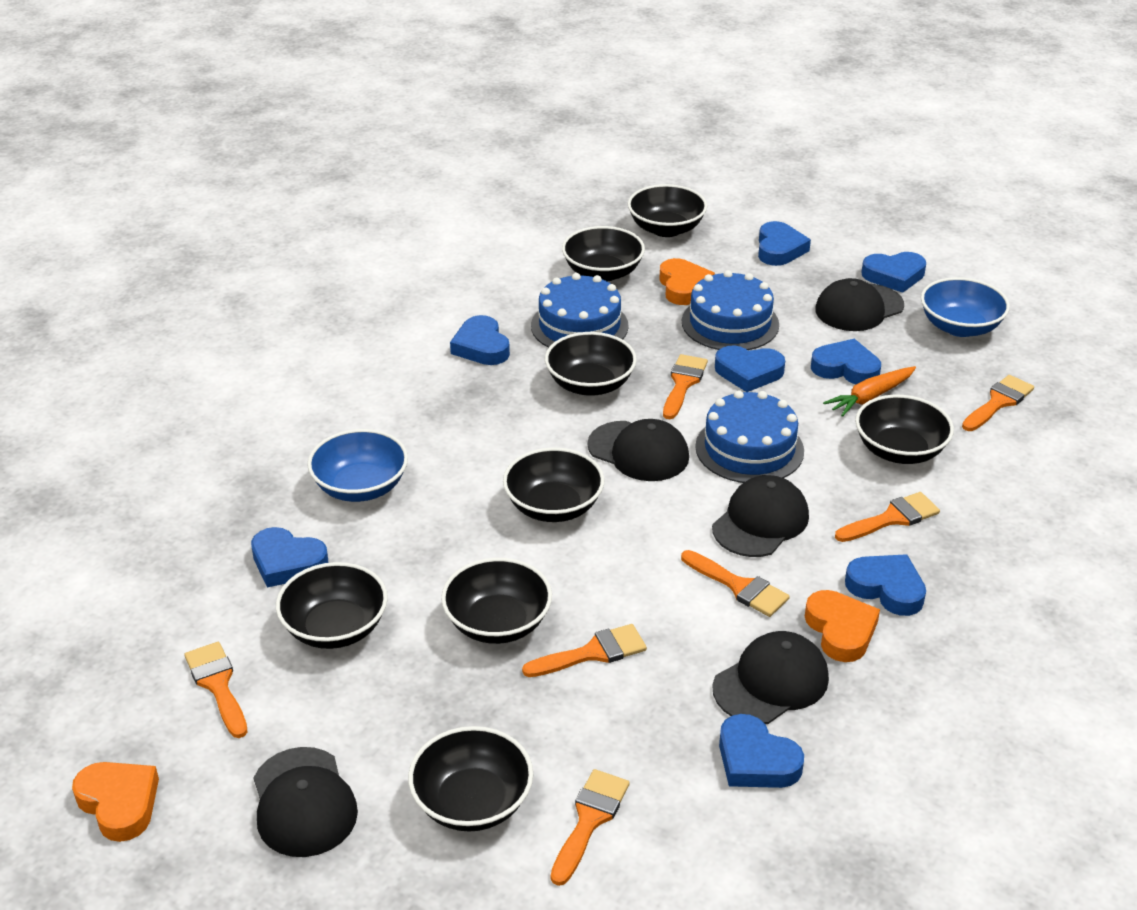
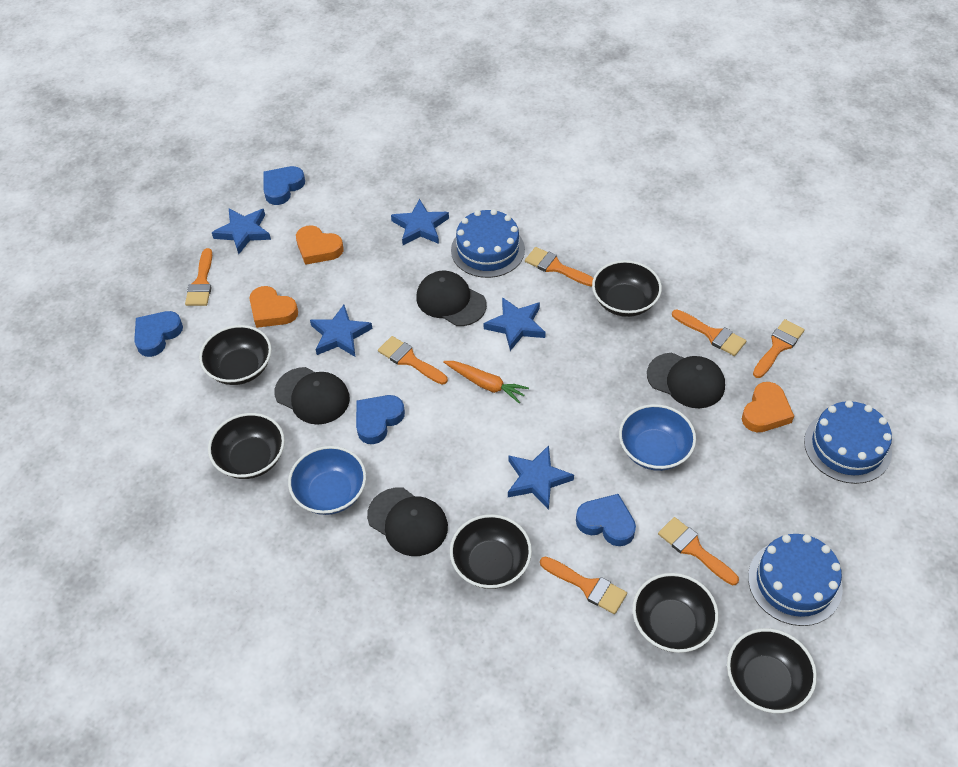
black bowl: [276,562,388,649] [408,726,533,832] [441,558,552,644] [503,447,605,522] [545,332,637,396] [562,226,645,282] [628,184,707,237] [855,395,954,464] = 8 -> [199,325,271,385] [208,413,285,479] [450,514,532,589] [592,260,662,317] [632,573,719,653] [727,628,817,713] = 6
black cap: [254,747,358,857] [587,419,689,481] [712,475,809,557] [713,631,829,724] [815,278,904,331] = 5 -> [274,367,350,425] [367,487,448,556] [416,271,487,326] [647,353,725,408] = 4
blue heart: [251,527,328,588] [450,315,510,365] [715,345,785,392] [719,714,804,788] [758,221,811,266] [811,339,881,384] [845,554,926,616] [861,252,926,293] = 8 -> [134,311,183,357] [263,166,305,205] [356,395,405,444] [576,494,636,546] = 4
blue star: none = 0 -> [212,209,271,254] [310,305,372,357] [391,199,449,245] [484,297,546,351] [508,445,574,510] = 5

